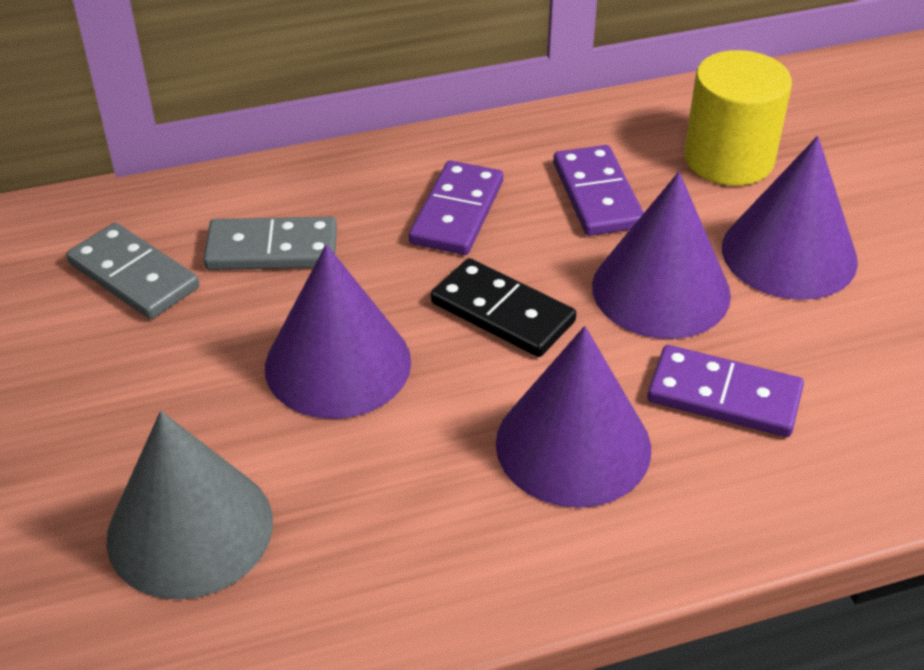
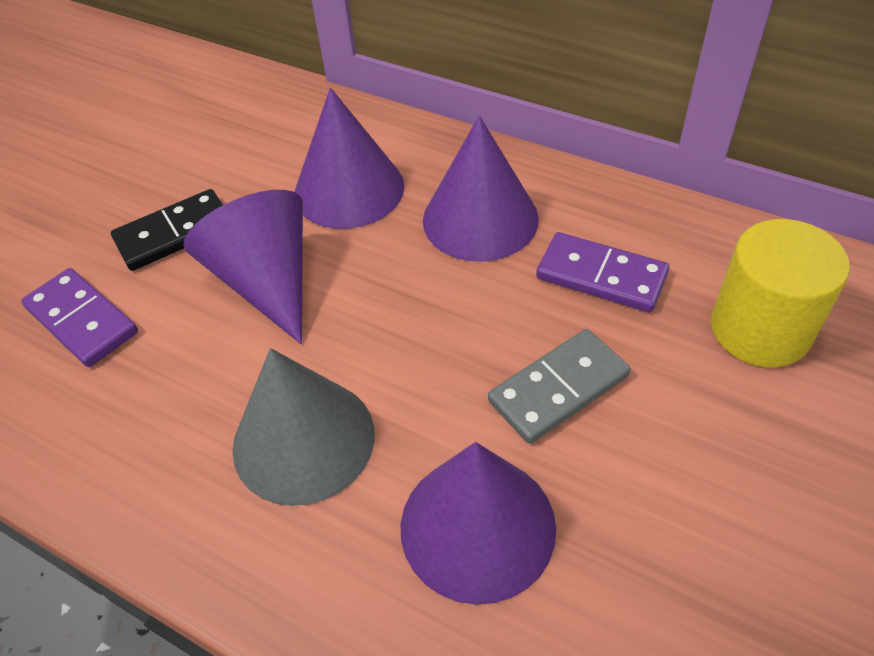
grey domino: [66,223,199,319] [203,217,337,270] = 2 -> [488,329,630,444] = 1
purple domino: [409,160,503,255] [553,145,644,236] [647,345,804,437] = 3 -> [21,268,138,367] [536,232,669,312] = 2

